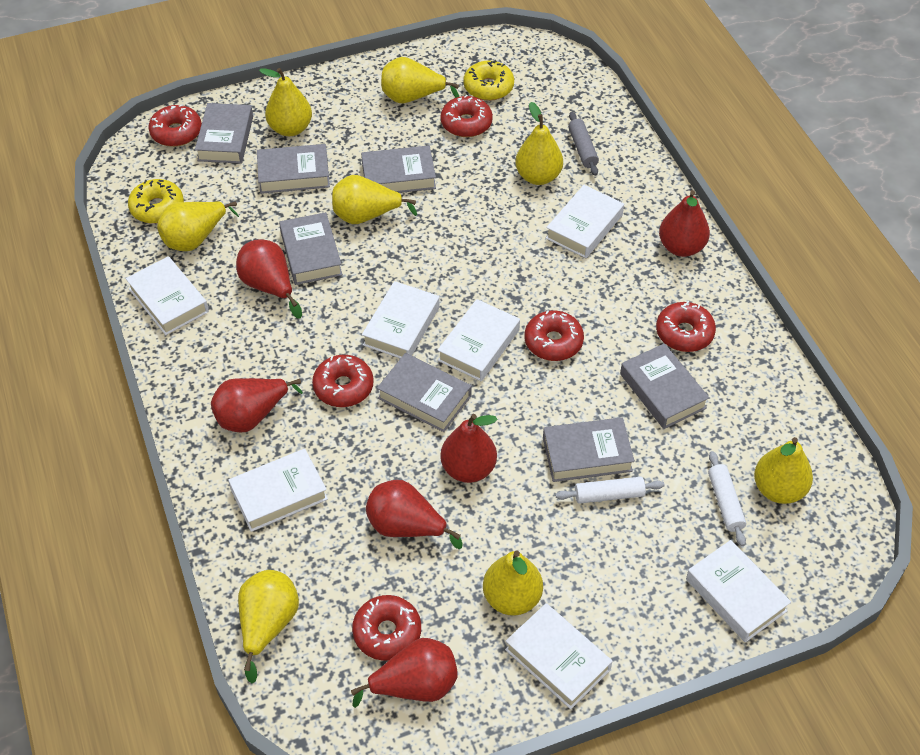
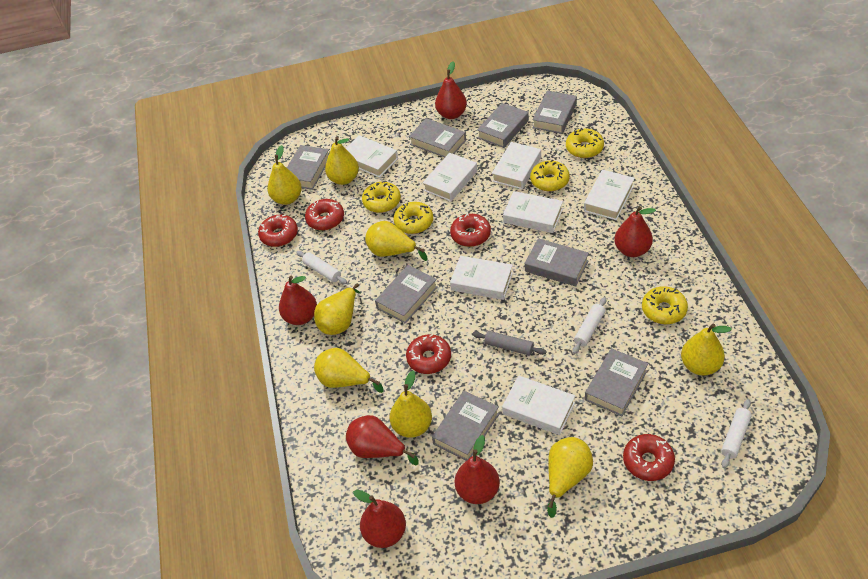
grey book: [195,103,253,164] [257,144,330,194] [279,212,343,285] [361,145,436,193] [377,353,471,432] [543,417,635,482] [620,343,709,429] = 7 -> [287,145,329,190] [375,265,438,324] [409,118,466,158] [432,391,499,461] [477,103,529,148] [525,238,589,286] [532,91,577,134] [585,348,648,416] = 8
red donut: [148,104,202,147] [312,355,374,407] [352,595,421,661] [440,95,493,137] [525,310,584,361] [656,301,716,352] = 6 -> [258,215,298,247] [305,199,344,230] [406,334,451,374] [450,213,491,247] [623,434,675,481] = 5
white rolling pin: [555,477,665,504] [708,451,746,546] = 2 -> [296,251,347,284] [572,297,606,354] [721,399,752,468] = 3
yellow donut: [128,179,184,224] [463,60,514,101] = 2 -> [362,181,401,213] [394,202,433,234] [530,160,570,191] [566,128,604,158] [642,286,688,324] = 5

